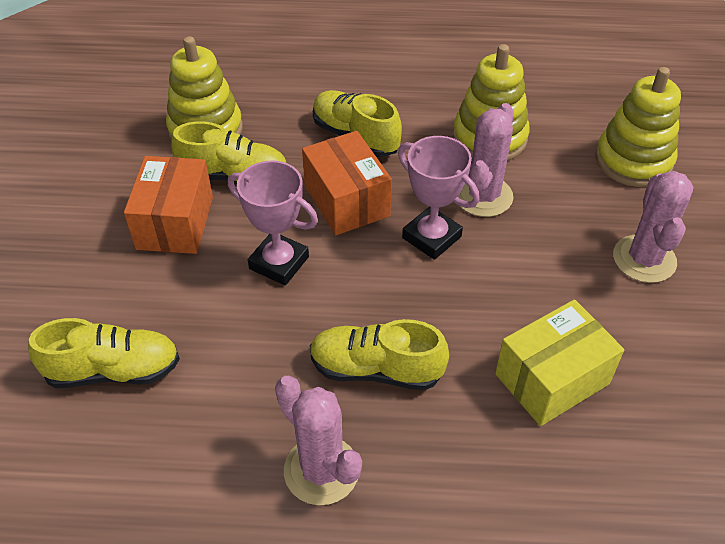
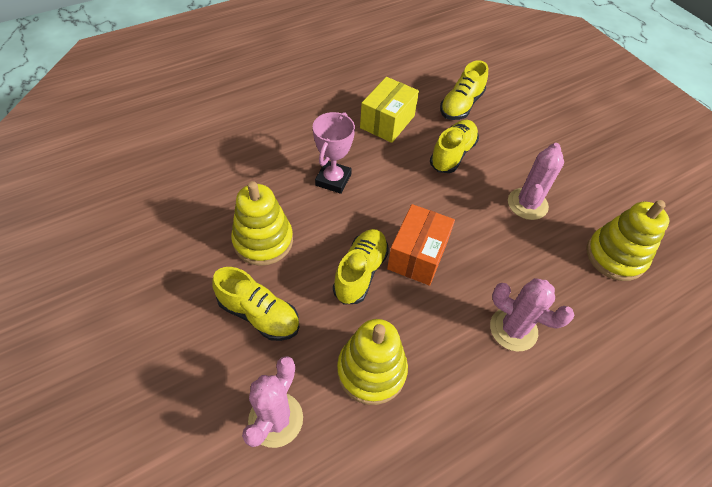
orange box: [124,156,213,254] [302,131,392,235] = 2 -> [387,204,455,286] = 1
pink trophy: [228,161,318,285] [398,136,480,260] = 2 -> [313,112,355,194] = 1

